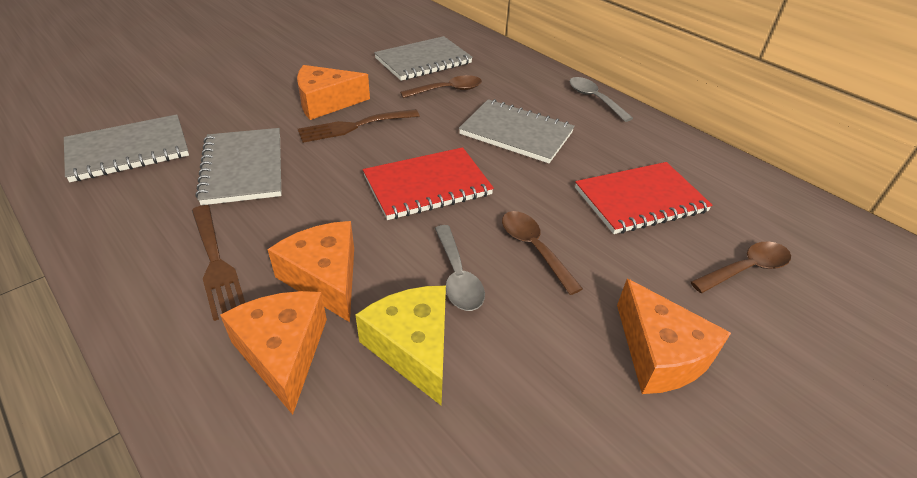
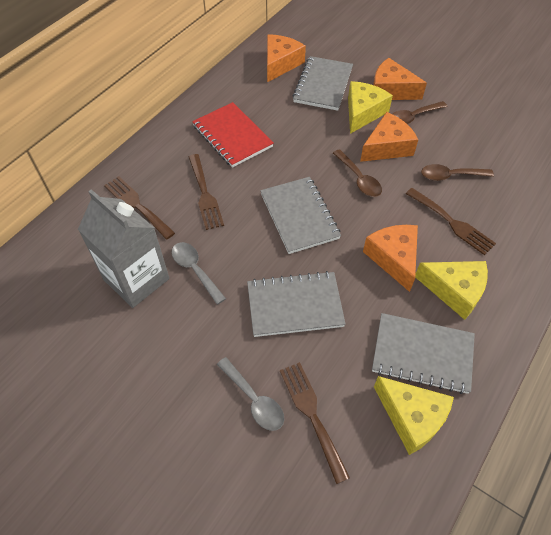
brown fork: [192,205,245,321] [298,109,419,143] = 2 -> [104,176,175,240] [189,154,224,230] [280,362,350,484] [406,188,496,255] = 4
grey carton: none = 0 -> [78,189,169,308] = 1
red notebook: [363,147,494,220] [575,162,712,234] = 2 -> [192,102,274,168] = 1
yellow cheese: [356,286,446,406] = 1 -> [348,81,393,134] [374,376,454,455] [415,261,488,320] = 3

